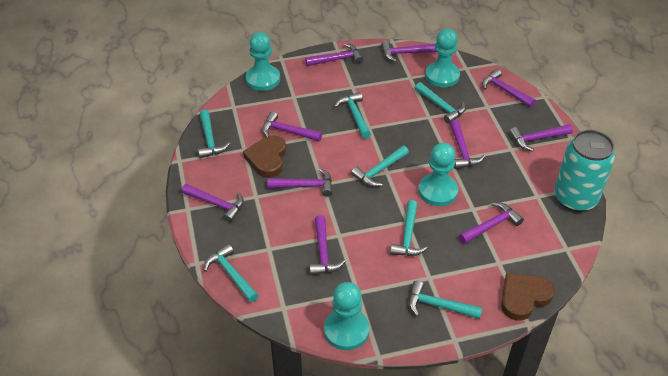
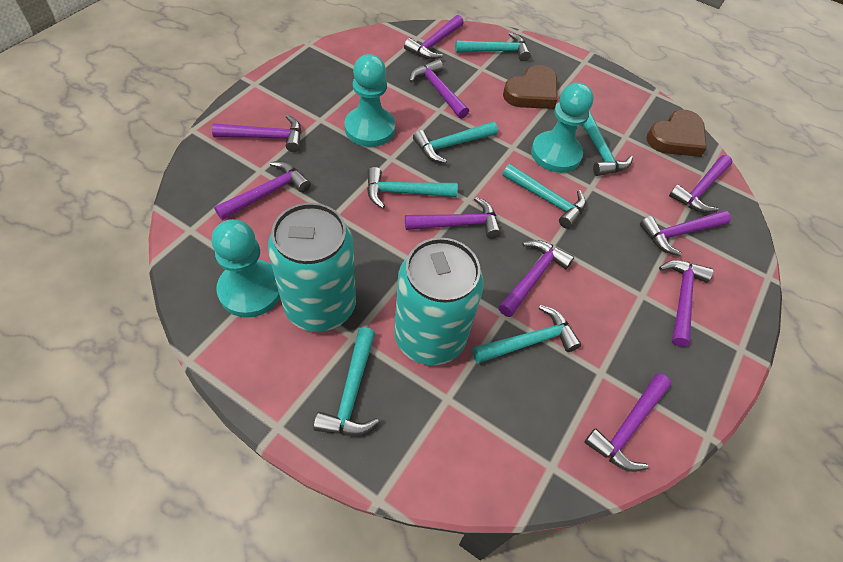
turquoise can: [554,130,615,212] = 1 -> [268,203,356,332] [394,238,484,365] = 2
turquoise pawn: [246,32,280,91] [324,282,369,350] [419,143,458,206] [425,29,460,87] = 4 -> [212,219,280,318] [344,54,395,147] [531,82,594,173] = 3

